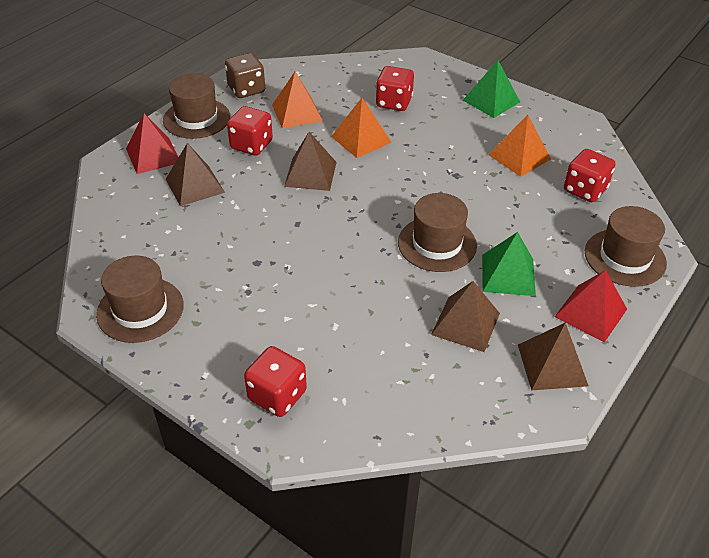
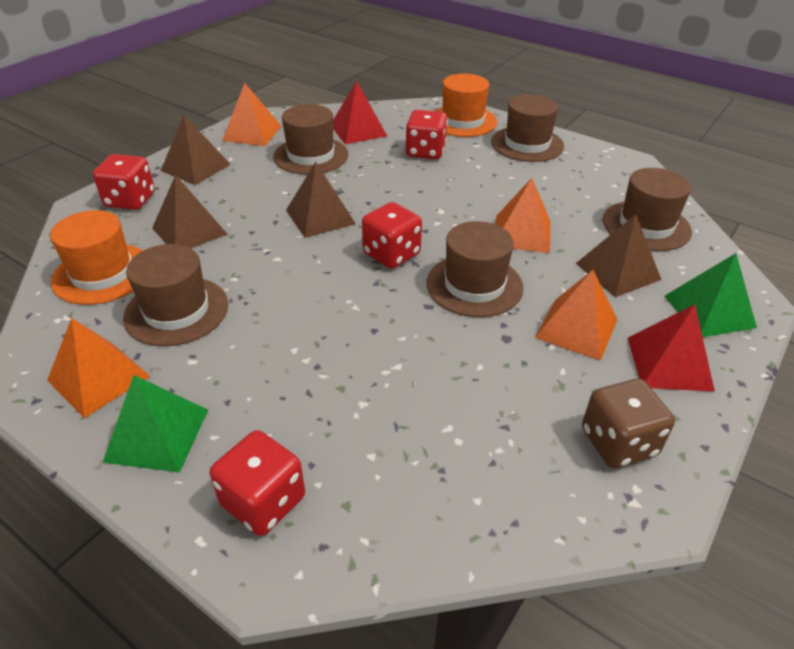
brown hat: [96,255,184,343] [163,73,230,139] [398,193,477,272] [585,206,667,287] = 4 -> [123,244,228,346] [273,104,348,175] [427,221,524,317] [491,94,564,162] [603,168,692,251] = 5
orange hat: none = 0 -> [50,210,143,305] [435,73,497,137] = 2
orange pyramid: [272,72,323,128] [331,98,392,158] [488,115,551,177] = 3 -> [47,318,150,418] [222,83,281,146] [495,178,551,253] [535,270,617,361] = 4

